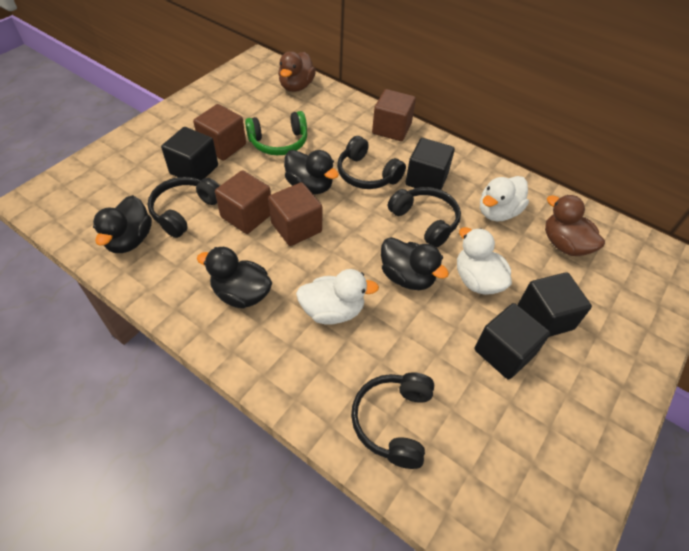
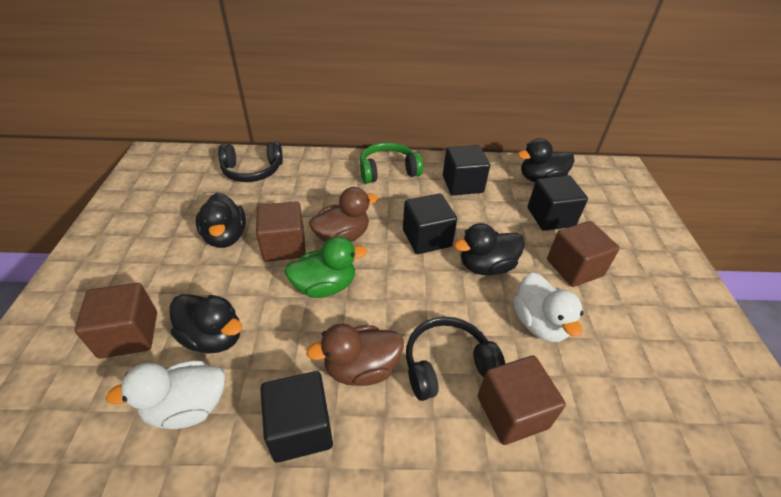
black headphones: [148,177,219,238] [337,136,406,189] [351,372,434,469] [388,187,461,248] = 4 -> [218,141,283,182] [406,317,505,401] = 2
green duck: none = 0 -> [284,236,367,298] = 1
white duck: [296,269,379,325] [457,227,512,295] [480,176,529,221] = 3 -> [106,361,225,429] [513,272,583,342] = 2

